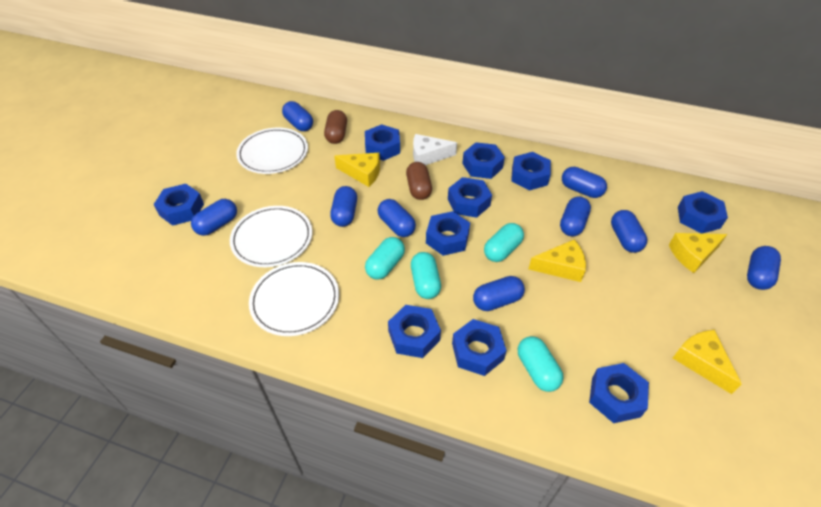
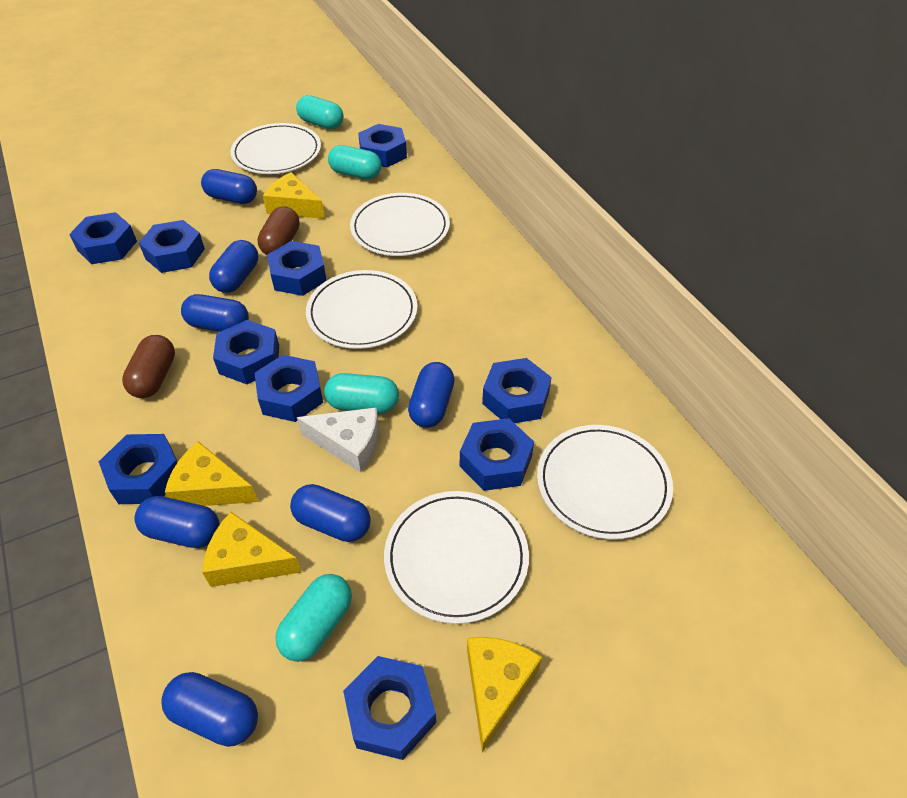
blue capsule: [191,199,237,236] [282,101,313,131] [330,186,357,227] [378,199,416,237] [473,276,525,311] [560,196,591,236] [562,167,607,198] [611,210,647,253] [747,246,781,290] = 9 -> [134,496,220,548] [161,672,258,747] [181,294,249,332] [201,169,257,204] [209,240,258,293] [290,484,370,542] [408,362,455,428] = 7
white plate: [230,206,312,267] [236,128,308,174] [249,262,339,336] = 3 -> [231,123,321,174] [306,270,418,349] [350,193,450,256] [384,491,529,624] [537,425,673,540] = 5

